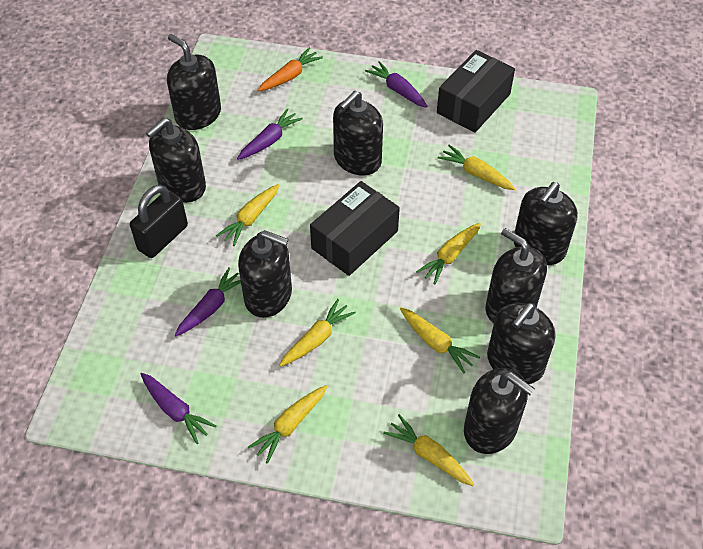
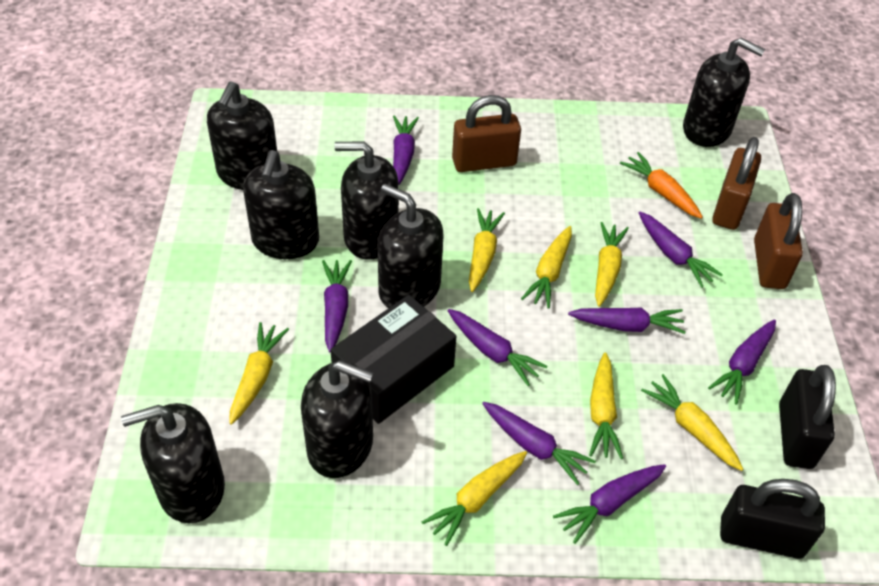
black box: [310,181,400,276] [437,50,515,133] = 2 -> [330,295,456,424] = 1
black padlock: [130,185,188,258] = 1 -> [720,479,825,559] [779,365,836,469] = 2
black soap dispenser: [146,118,206,203] [167,34,221,130] [238,230,292,318] [333,91,383,176] [464,368,535,454] [486,228,547,323] [487,303,556,384] [514,182,578,265] = 8 -> [121,403,225,524] [207,81,277,190] [243,150,319,259] [301,360,374,478] [334,141,399,260] [378,184,443,308] [683,38,765,147] = 7
brown padlock: none = 0 -> [452,95,521,172] [712,137,761,230] [754,193,803,289] = 3
purple carrot: [141,373,216,444] [175,267,241,336] [237,108,303,160] [365,61,428,108] = 4 -> [322,260,352,353] [393,115,419,184] [448,309,548,386] [482,402,596,485] [553,464,666,544] [568,307,686,334] [639,212,723,288] [708,320,776,405] = 8

